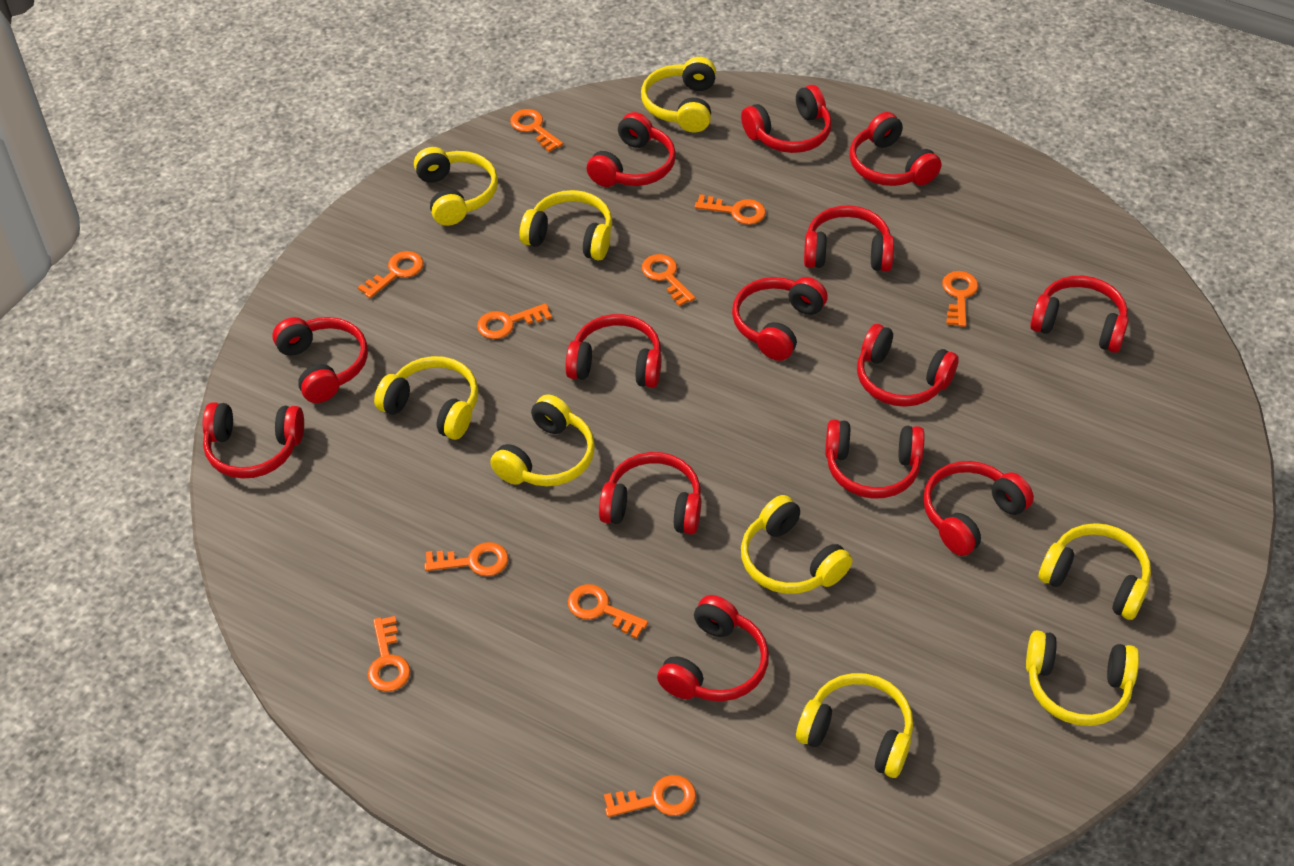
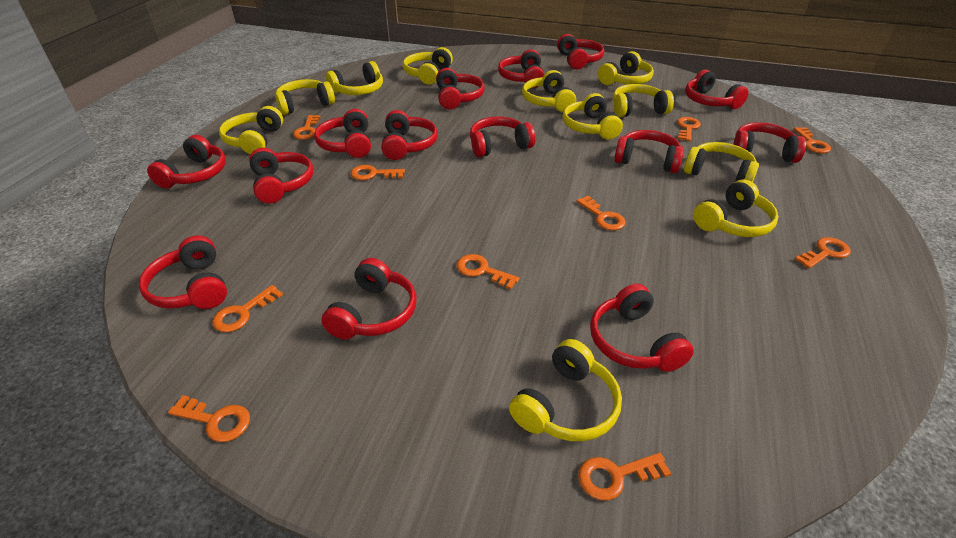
yellow headphones: [374,356,478,440] [414,147,498,226] [490,394,595,486] [520,190,612,261] [641,57,716,132] [741,495,852,594] [796,673,913,778] [1026,630,1139,726] [1039,523,1151,620] = 9 -> [219,106,283,154] [275,79,335,115] [326,61,383,95] [403,47,453,85] [509,339,622,441] [522,70,576,112] [562,93,623,140] [598,51,654,85] [613,84,674,117] [684,142,759,182] [693,179,779,237] = 11

